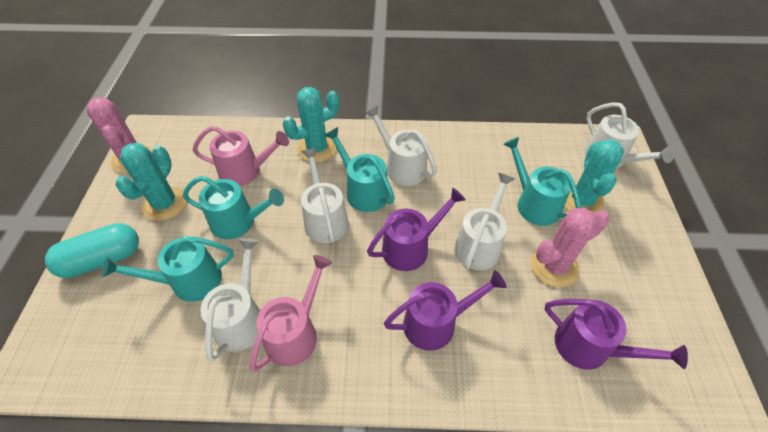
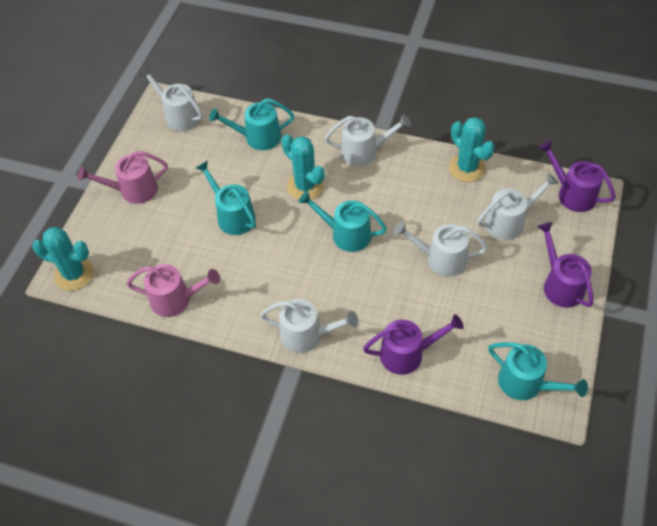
pink cactus: [86,97,152,174] [531,208,610,287] = 2 -> none = 0
turquoise capsule: [45,223,139,278] = 1 -> none = 0

